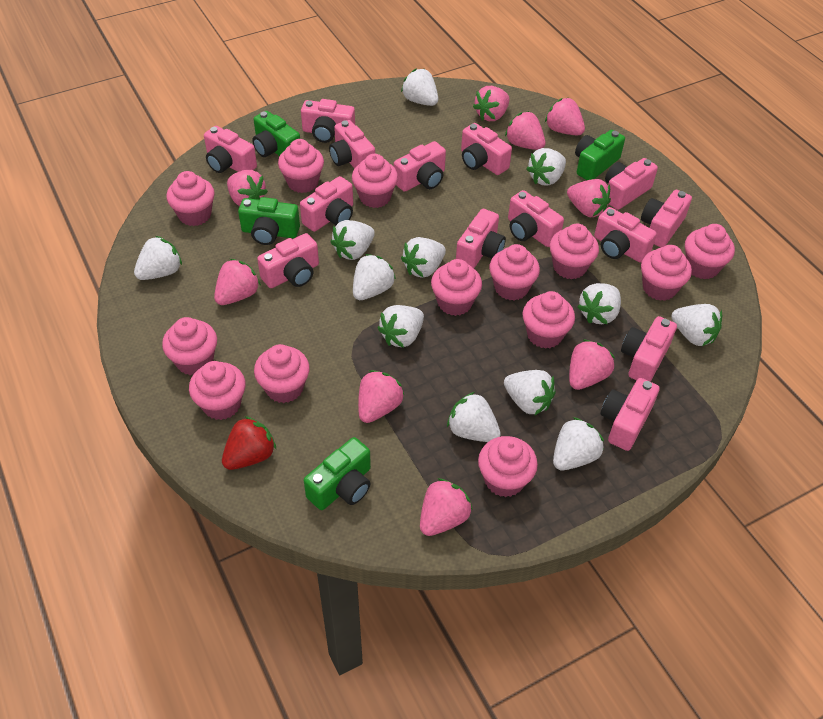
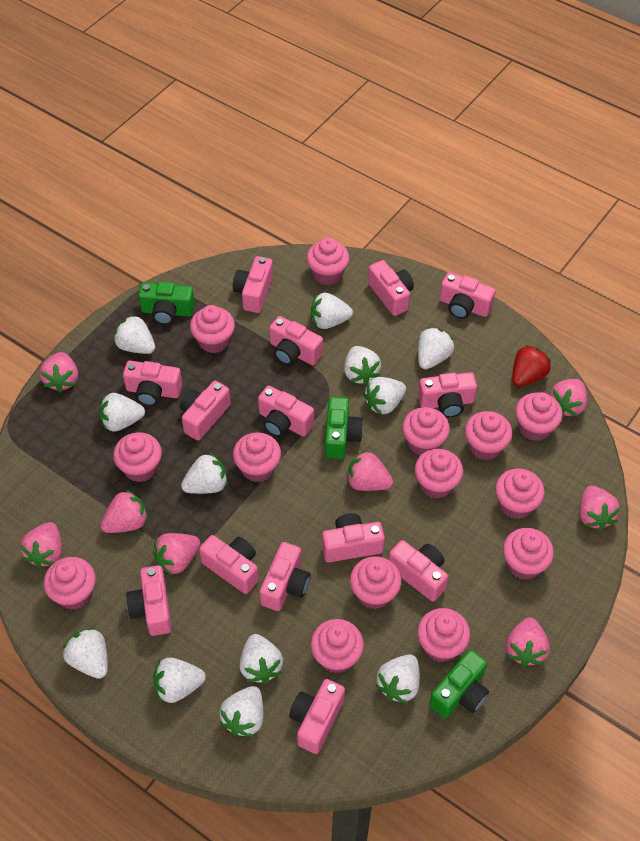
green camera: [238,197,300,245] [252,111,300,157] [304,437,371,510] [575,130,625,180] = 4 -> [138,282,195,325] [325,397,364,459] [429,650,489,718] = 3
pink cupcake: [162,317,217,375] [166,171,215,226] [189,361,246,420] [254,344,310,403] [278,139,324,193] [352,154,398,208] [431,259,482,316] [478,436,538,497] [489,244,540,301] [522,291,575,349] [550,224,599,279] [641,245,692,301] [685,224,735,279] = 13 -> [44,557,96,610] [113,432,162,482] [190,305,235,353] [233,432,281,482] [307,238,349,285] [310,619,364,674] [350,556,401,609] [402,407,450,456] [414,449,463,499] [417,608,470,662] [465,411,512,460] [495,469,545,519] [503,528,554,580] [515,392,563,441] = 14
pink strawberry: [214,259,261,305] [227,170,268,206] [358,370,404,423] [420,478,473,536] [473,86,509,121] [505,111,545,150] [545,98,585,135] [567,179,611,217] [569,339,615,390] = 9 -> [20,522,62,568] [40,352,78,393] [100,490,148,533] [153,533,200,575] [347,451,393,491] [506,618,550,667] [550,379,588,417] [579,486,620,530] = 8

